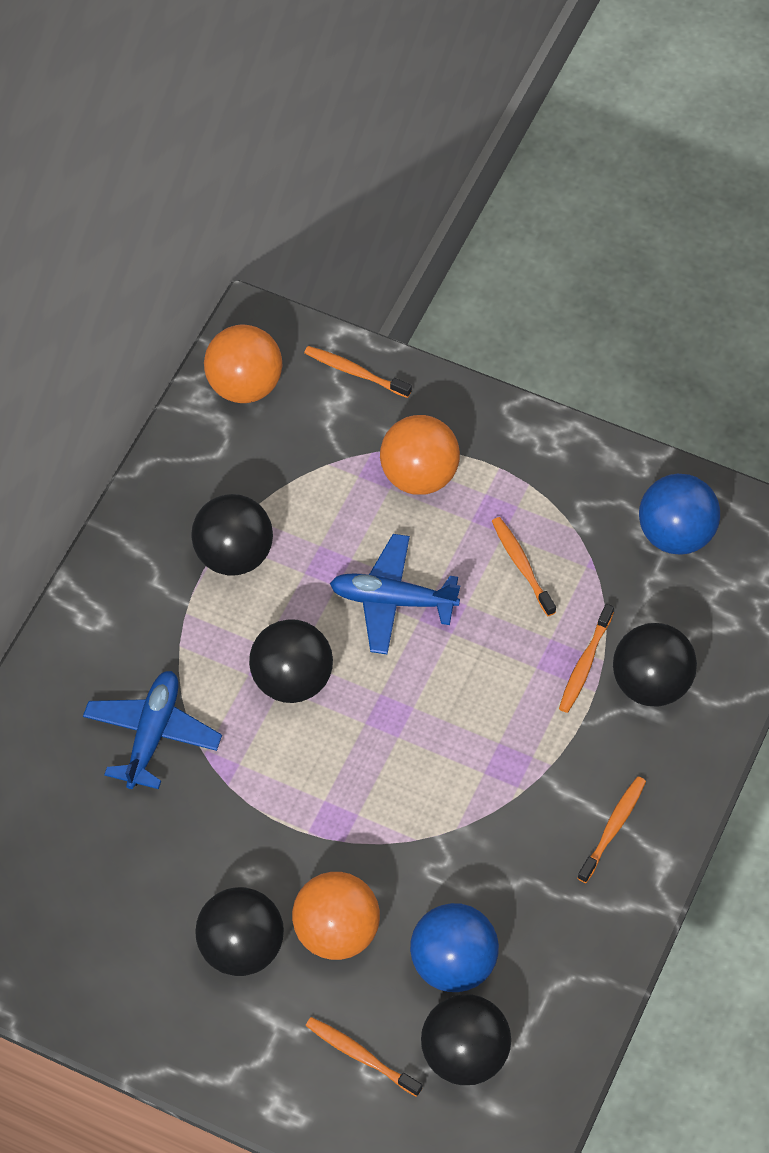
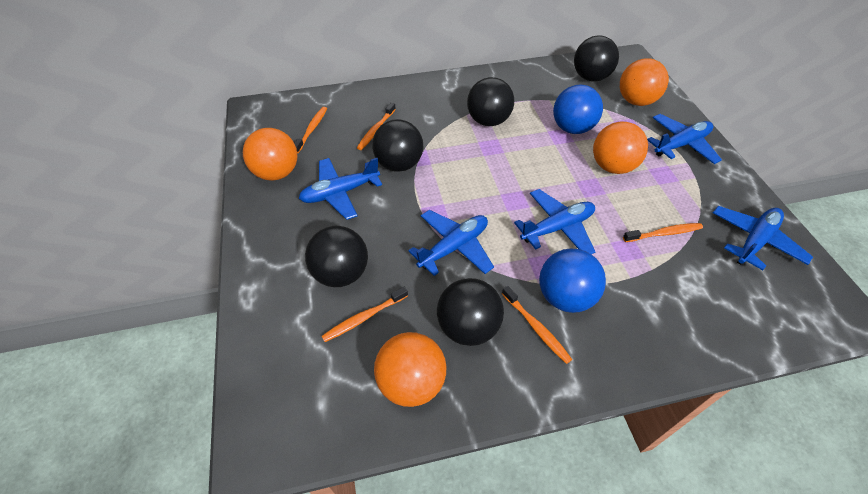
blue plane: [83,671,222,789] [330,534,460,654] = 2 -> [299,158,382,220] [408,210,494,276] [514,189,595,254] [647,114,722,164] [713,206,813,270] = 5
orange ball: [204,325,282,403] [292,872,380,960] [380,415,460,495] = 3 -> [243,128,297,181] [374,332,446,407] [593,122,648,174] [620,58,669,106] = 4

